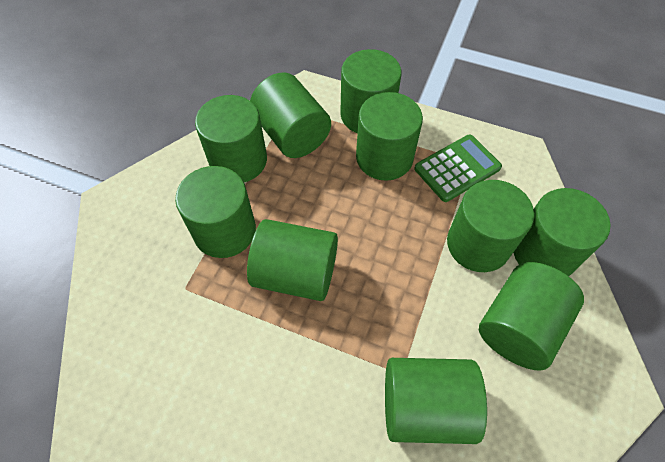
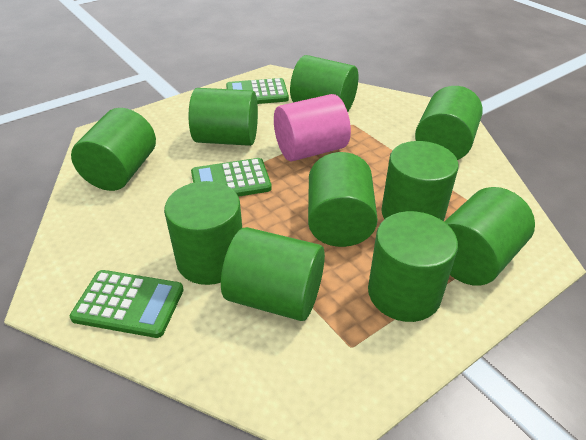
green calculator: [414,135,502,202] = 1 -> [70,270,184,338] [191,158,272,197] [226,78,289,104] = 3
pink cylinder: none = 0 -> [274,94,351,162] = 1

